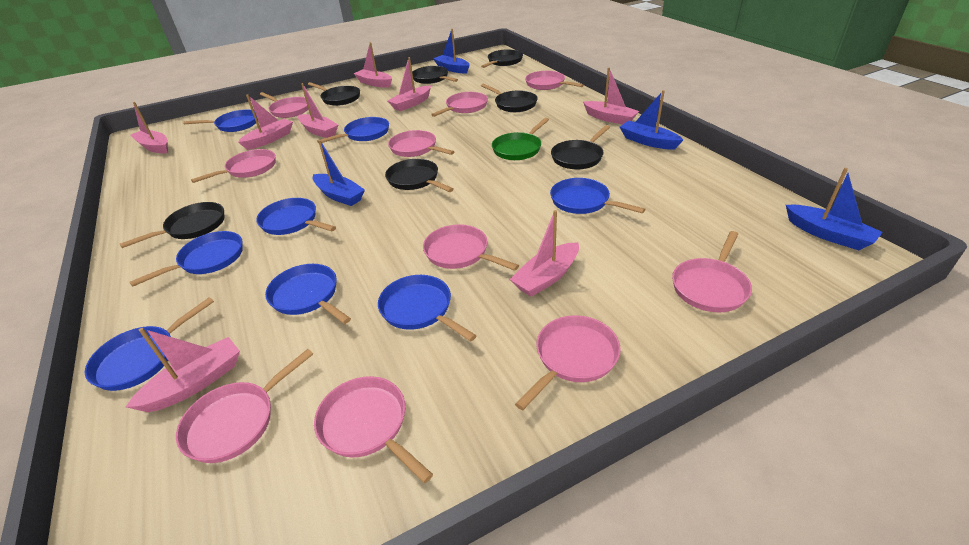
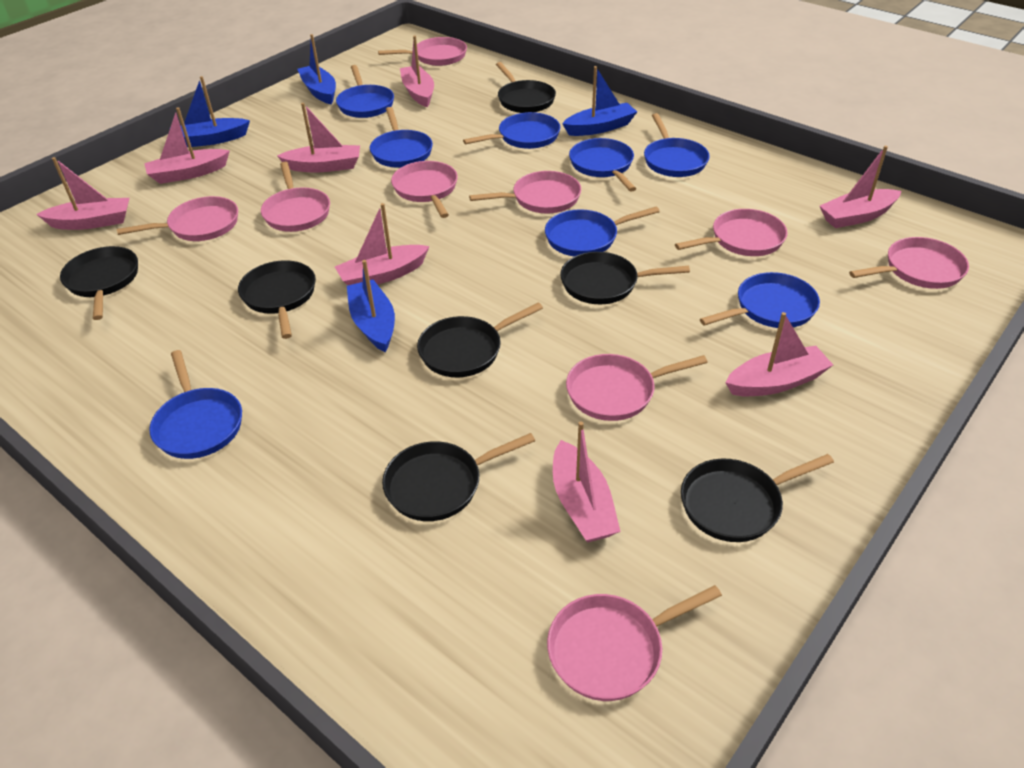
green pan: [492,118,549,160] = 1 -> none = 0
pink pan: [176,349,313,463] [191,149,276,183] [260,92,308,118] [314,376,433,483] [388,130,455,157] [423,224,519,271] [431,92,488,117] [515,315,621,410] [525,71,584,90] [672,231,752,312] = 10 -> [117,196,238,241] [261,162,330,232] [378,37,467,66] [391,161,458,218] [469,171,581,213] [547,585,722,701] [566,354,708,421] [675,209,787,256] [849,237,969,289] = 9

